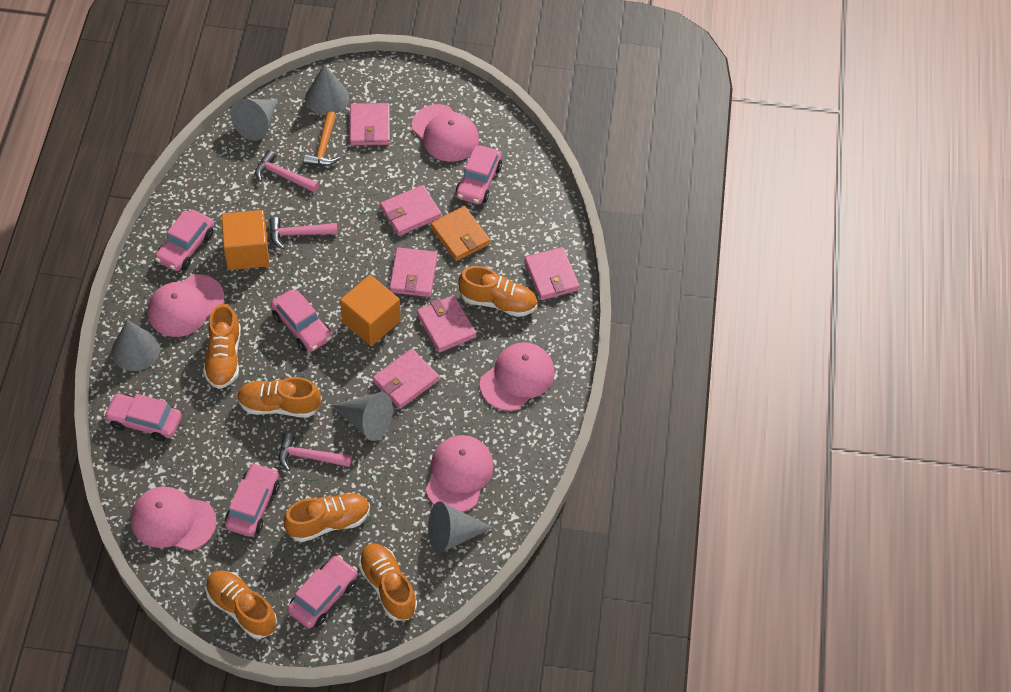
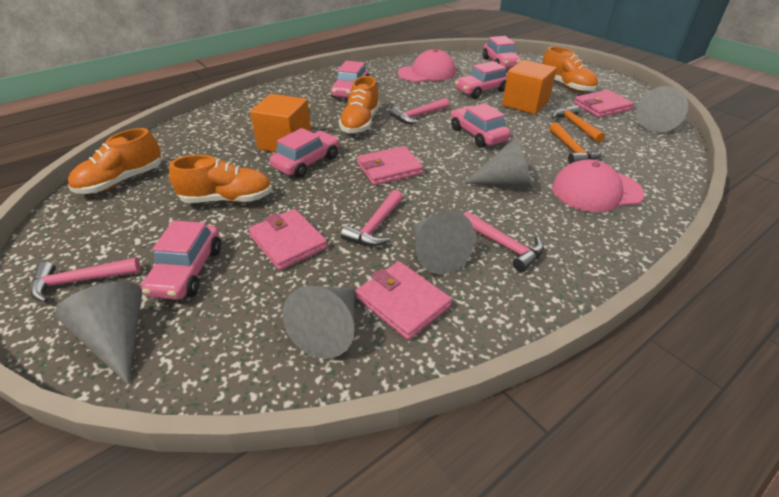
orange hammer: [303,111,340,166] = 1 -> [549,122,602,164] [552,105,605,143] = 2
orange shoe: [203,304,241,389] [206,570,277,639] [237,377,321,418] [283,493,370,542] [359,543,417,621] [458,266,537,317] = 6 -> [68,128,161,194] [169,155,273,203] [339,76,380,134] [542,46,598,92] = 4
orange wallet: [430,206,490,261] = 1 -> none = 0
pink cap: [131,486,217,551] [148,274,224,337] [412,104,479,162] [426,435,494,512] [480,342,555,411] = 5 -> [398,49,456,82] [552,159,645,212] = 2
pink hammer: [255,150,319,193] [269,217,337,249] [279,433,352,471] = 3 -> [31,257,141,303] [341,190,403,246] [390,98,449,124] [464,212,544,272] = 4
pink wallet: [350,103,390,145] [373,349,439,409] [380,185,442,236] [389,247,437,297] [417,295,476,353] [524,247,580,300] = 6 -> [248,209,328,270] [356,261,452,340] [357,146,423,185] [574,90,634,118] = 4

